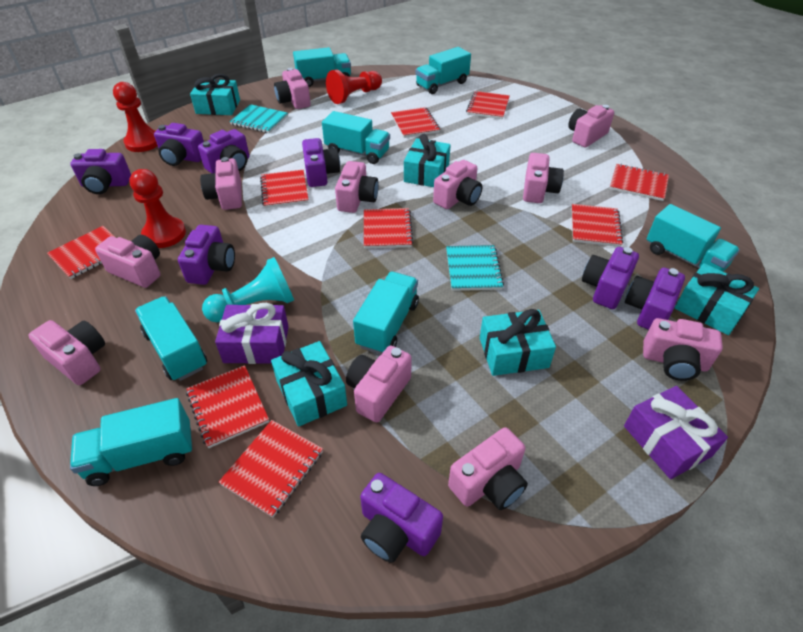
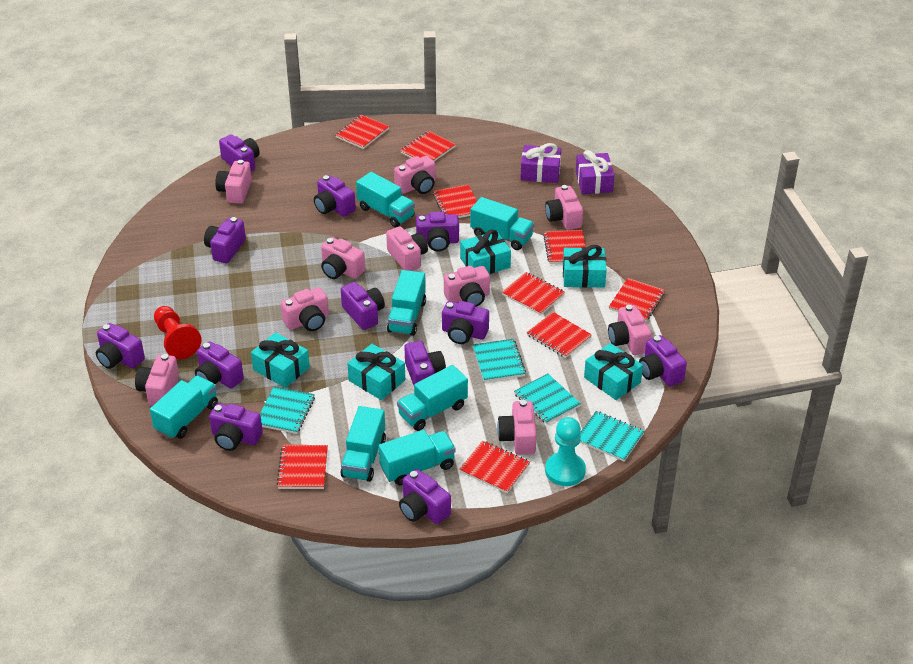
pink camera: [28,320,105,385] [95,235,161,288] [200,157,242,210] [274,68,311,109] [335,161,379,213] [346,345,412,422] [433,160,482,209] [448,427,528,510] [523,153,564,203] [568,105,614,147] [643,318,723,381] = 11 -> [135,354,179,406] [215,160,252,204] [281,287,329,331] [321,237,365,279] [386,226,428,271] [394,156,436,194] [444,266,490,307] [497,400,537,455] [545,185,583,230] [608,305,652,355] = 10
purple camera: [71,149,131,194] [154,123,204,166] [178,225,235,285] [198,129,249,173] [302,138,340,187] [360,473,443,563] [582,247,639,309] [625,267,685,330] = 8 -> [96,323,145,369] [195,341,244,389] [204,217,246,263] [209,403,263,451] [219,134,260,171] [314,175,356,217] [341,282,385,330] [399,469,451,524] [405,341,446,385] [416,212,459,252] [442,301,489,344] [639,335,687,386] = 12
red pawn: [113,82,158,152] [129,169,186,248] [326,69,382,104] = 3 -> [154,306,201,359] = 1
turquoise notebook: [230,104,288,133] [446,245,504,291] = 2 -> [260,386,315,434] [473,339,526,382] [514,373,581,424] [580,411,644,461] = 4

